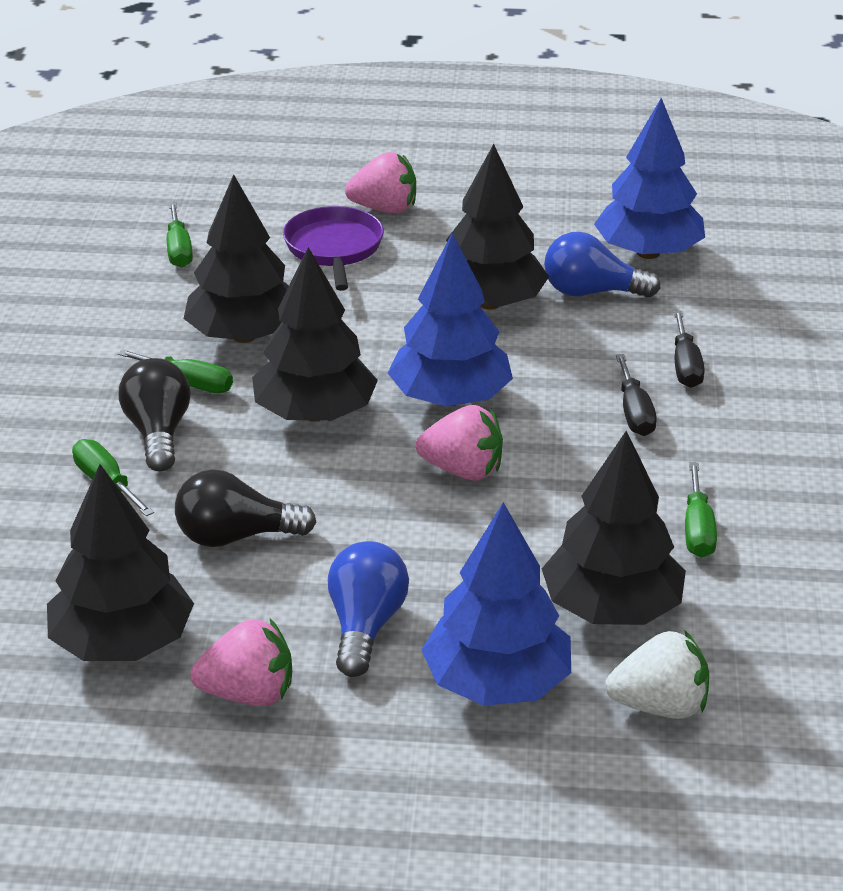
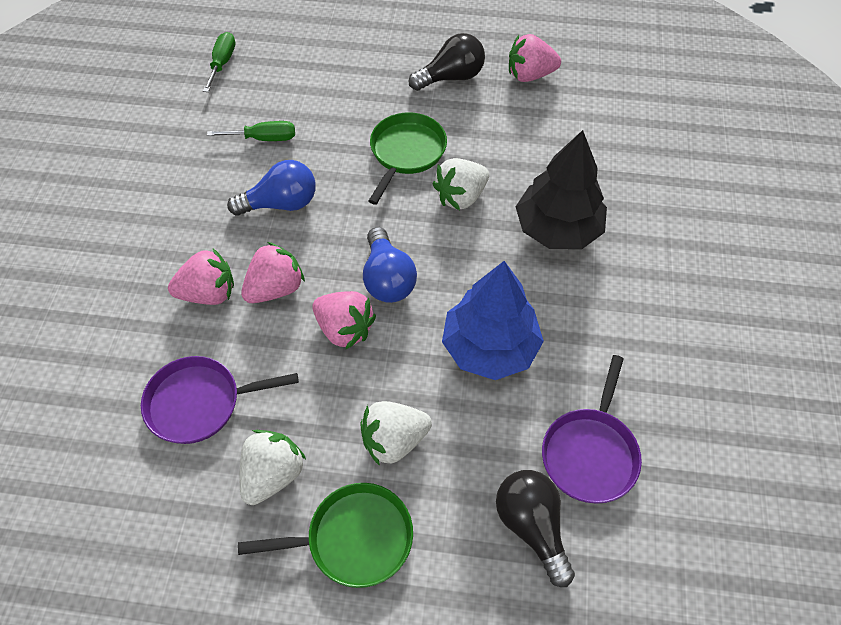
black screwdriver: [616,354,657,436] [674,311,705,388] = 2 -> none = 0
black tree: [47,464,194,661] [183,175,289,343] [252,247,378,422] [446,144,549,310] [542,431,686,625] = 5 -> [516,130,607,249] = 1
blue tree: [388,233,513,407] [422,502,571,706] [594,98,705,259] = 3 -> [442,261,544,380] = 1
green pan: none = 0 -> [238,483,413,588] [369,112,447,205] = 2
green screwdriver: [72,439,154,516] [118,349,233,393] [167,203,193,268] [685,462,717,558] = 4 -> [203,32,236,92] [207,121,295,141] = 2
pink strawberry: [190,619,292,706] [345,152,416,213] [416,405,503,481] = 3 -> [168,249,234,305] [241,242,305,303] [313,291,376,349] [509,34,561,82] = 4
purple pan: [283,206,384,291] = 1 -> [141,356,299,444] [542,355,642,504] = 2
white strawberry: [605,630,709,719] = 1 -> [240,430,306,505] [361,401,432,466] [432,158,489,210] = 3

